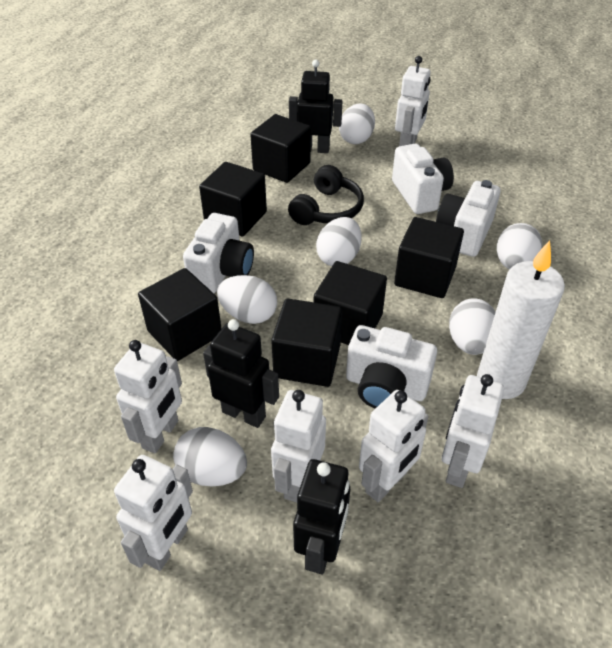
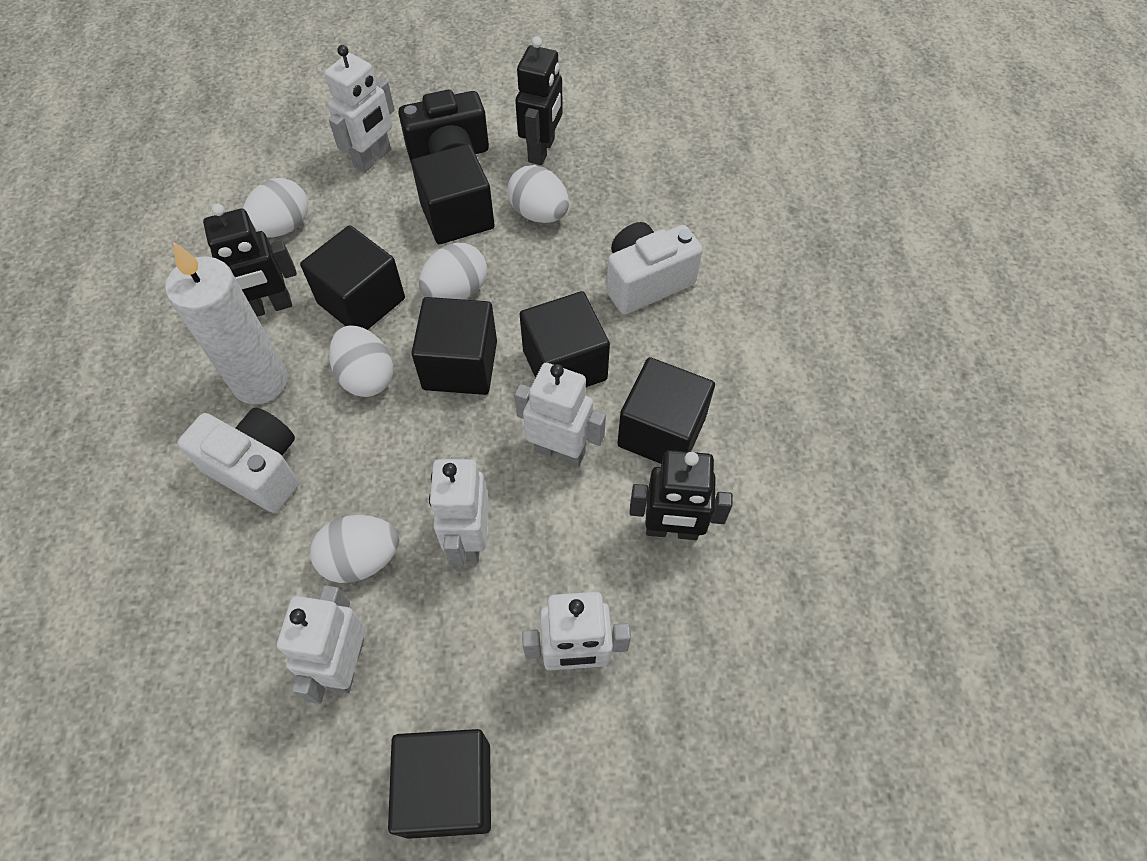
black camera: none = 0 -> [398,90,489,162] = 1
black headphones: [288,165,364,225] = 1 -> none = 0
white camera: [183,213,254,293] [346,325,437,409] [392,144,454,214] [436,180,501,257] = 4 -> [178,407,299,513] [606,222,703,315] = 2
white egg: [173,427,247,486] [217,275,277,324] [316,217,361,266] [339,104,375,144] [449,298,495,355] [497,223,542,269] = 6 -> [243,178,308,238] [310,515,399,583] [329,325,393,397] [419,243,487,300] [507,165,569,223] = 5
white robot: [114,340,182,454] [114,455,193,571] [271,390,326,503] [359,390,428,502] [395,56,431,146] [442,374,504,488] = 6 -> [277,585,366,704] [325,45,395,173] [429,457,489,565] [514,363,606,467] [522,592,631,671] = 5

